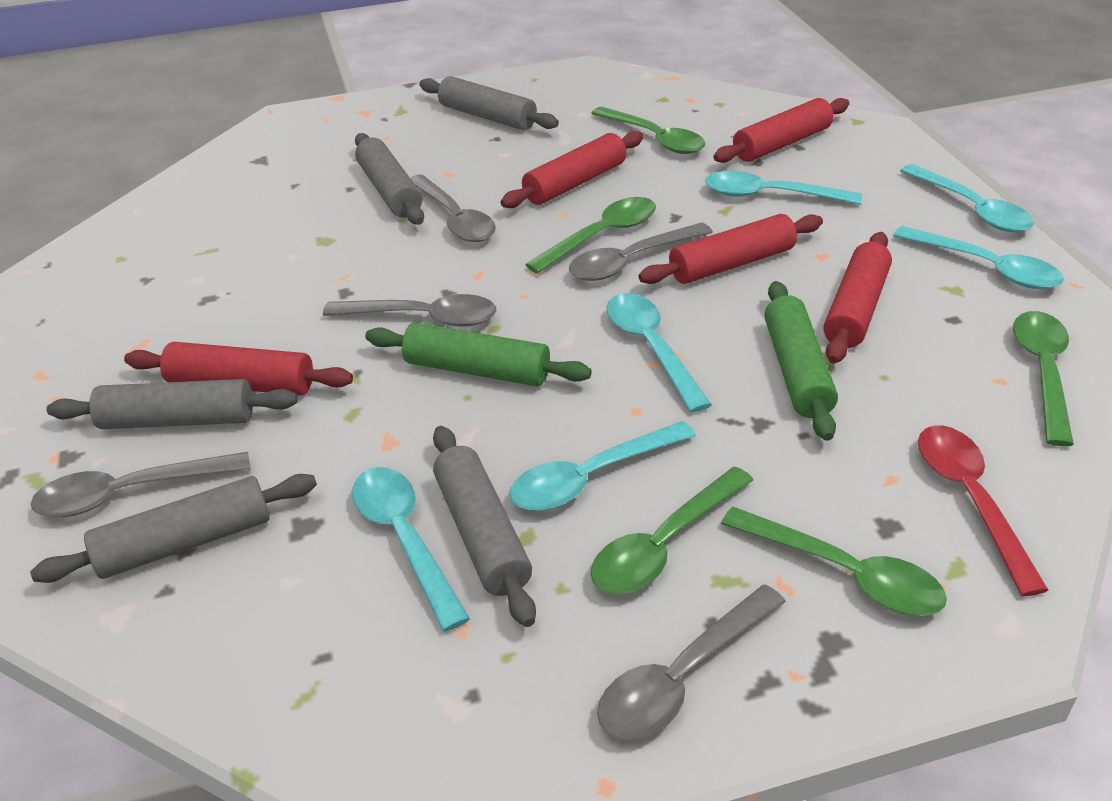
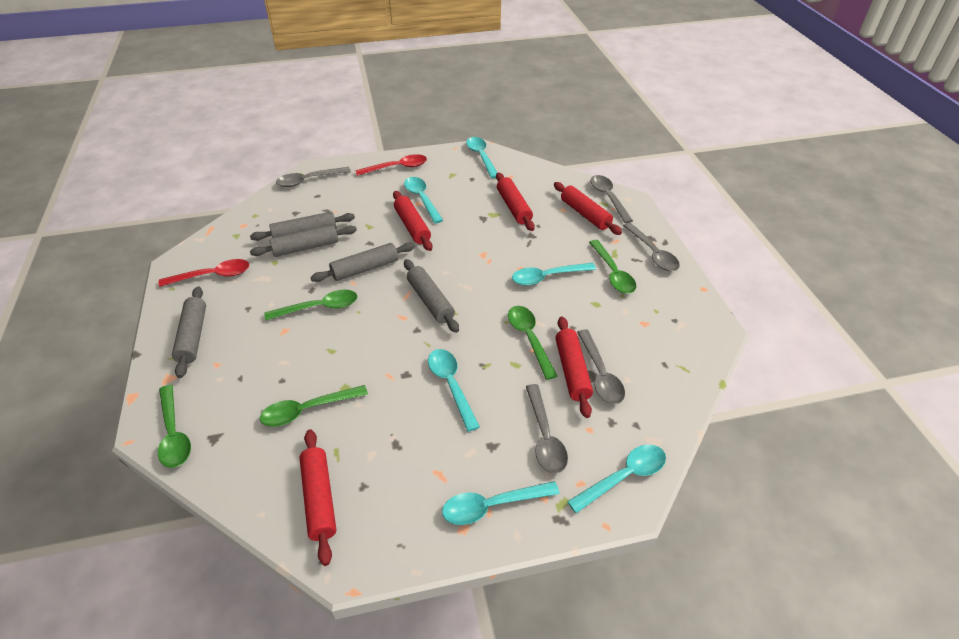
green rolling pin: [365,322,592,386] [764,281,838,441] = 2 -> none = 0
red spoon: [918,425,1048,596] = 1 -> [158,259,249,287] [355,154,427,176] = 2

